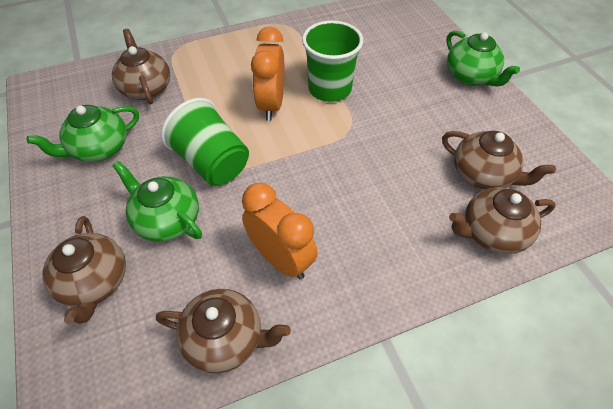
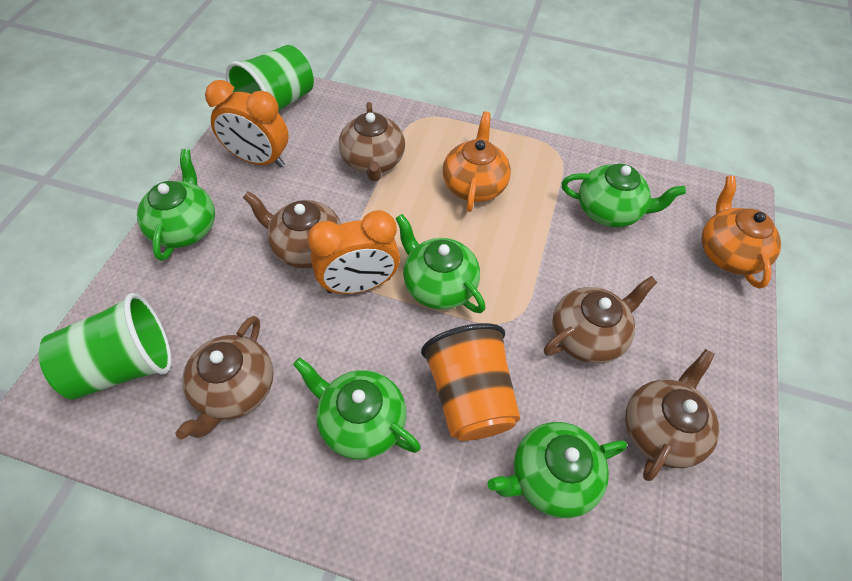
green teapot: [27,105,139,162] [112,161,202,242] [446,31,520,86] = 3 -> [137,149,215,261] [293,358,421,459] [395,214,486,313] [488,422,627,518] [562,164,686,228] = 5
orange cup: none = 0 -> [421,323,520,441] = 1
orange teapot: none = 0 -> [443,112,511,212] [702,176,781,289] = 2

